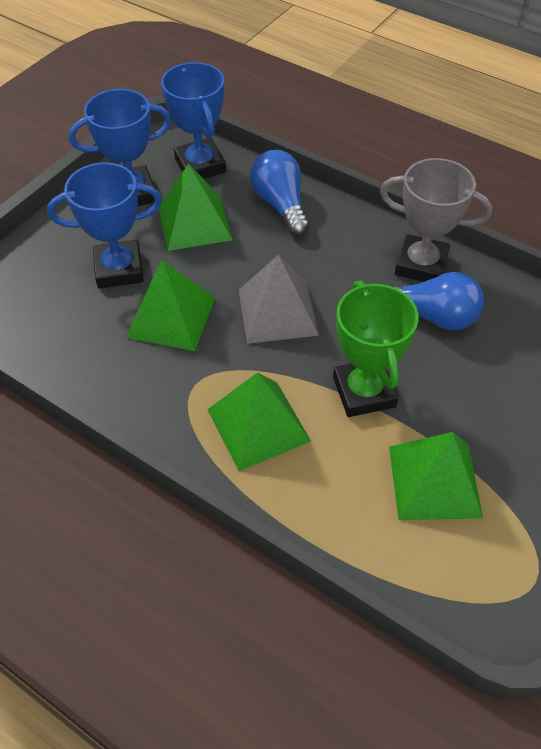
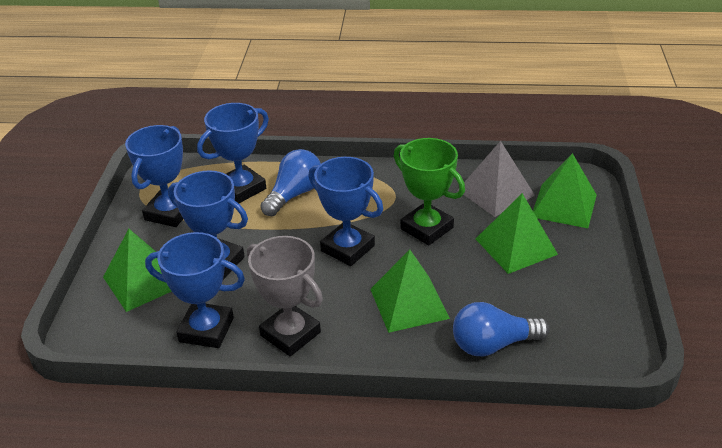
blue trophy: [47,162,162,288] [69,89,171,206] [161,62,226,179] = 3 -> [125,125,183,227] [145,232,245,348] [168,170,248,280] [197,103,269,203] [308,157,383,266] = 5

